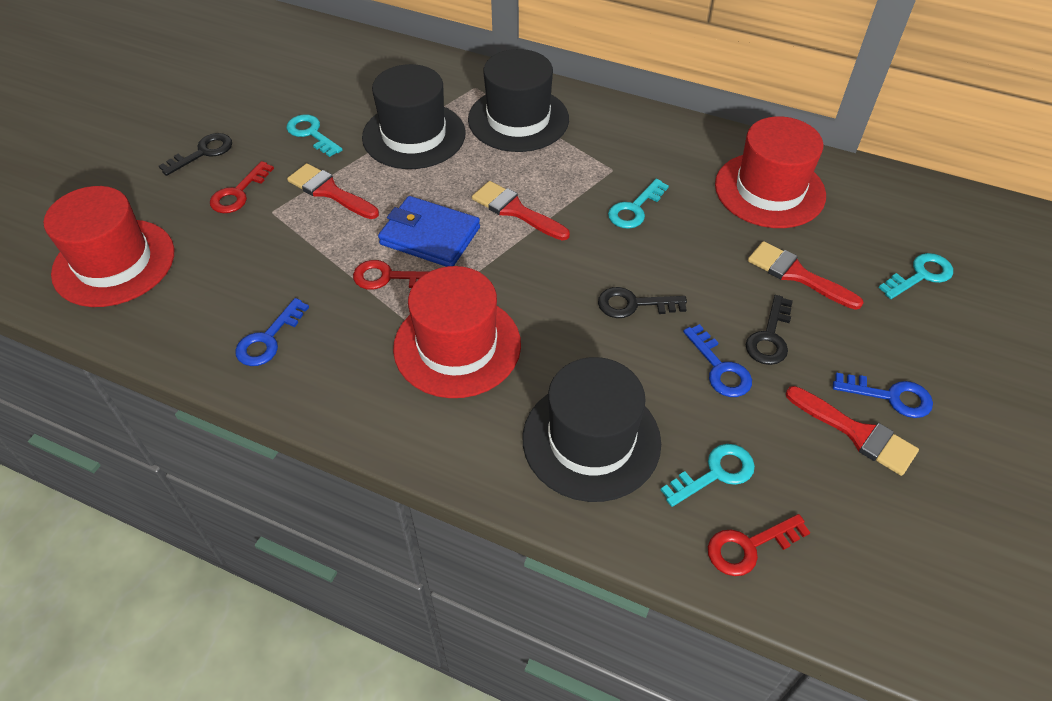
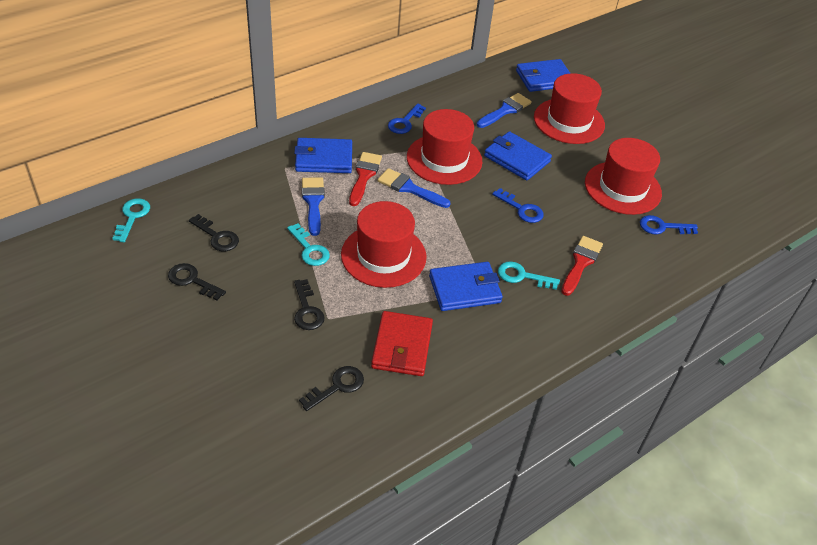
black hat: [362,64,466,169] [468,49,569,152] [523,357,661,502] = 3 -> none = 0
black key: [159,133,232,176] [598,287,687,318] [746,295,793,365] = 3 -> [168,263,226,300] [189,214,239,251] [294,279,325,330] [299,366,364,411] = 4
blue brush: none = 0 -> [302,177,325,236] [377,168,451,208] [477,93,532,128] = 3
blue wallet: [378,196,480,267] = 1 -> [294,138,352,173] [429,262,503,311] [484,131,552,181] [516,59,571,92] = 4
red brush: [287,163,379,219] [472,181,570,241] [748,241,864,310] [786,386,919,476] = 4 -> [349,152,382,206] [561,236,603,296] = 2
red hat: [44,186,174,307] [393,266,521,398] [715,116,826,228] = 3 -> [341,201,427,288] [407,109,483,185] [534,73,605,144] [585,138,662,215] = 4
red key: [210,161,274,213] [353,260,428,290] [708,514,811,576] = 3 -> none = 0
red wallet: none = 0 -> [371,311,433,376] = 1
turquoise key: [286,114,343,157] [608,179,669,229] [661,444,755,507] [879,253,953,299] = 4 -> [112,198,150,242] [287,223,330,266] [498,261,560,290] = 3

